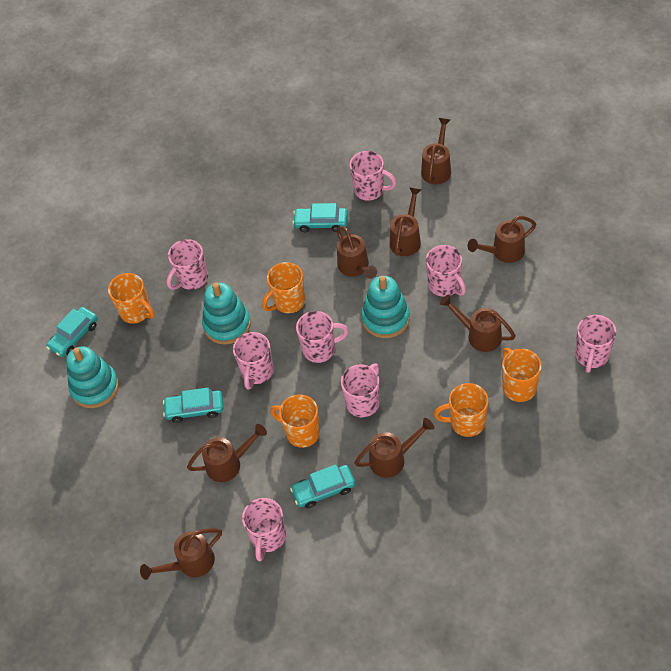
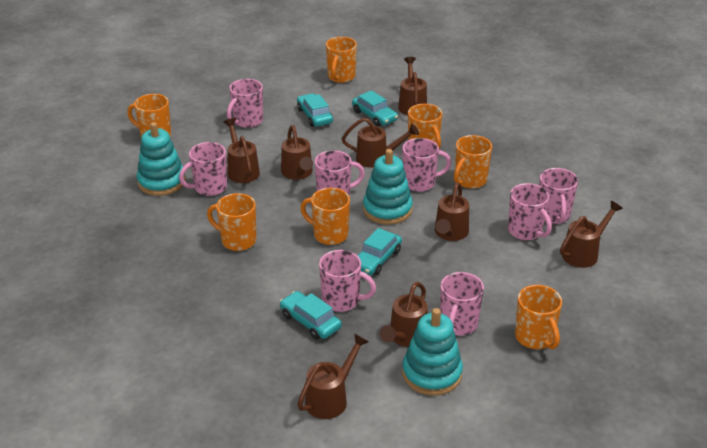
orange mug: [108,273,155,324] [262,262,305,313] [270,395,320,448] [434,383,488,437] [502,348,542,402] = 5 -> [127,94,171,138] [207,193,256,251] [300,188,350,245] [326,37,357,83] [408,104,442,149] [454,135,492,189] [515,285,562,349] = 7

